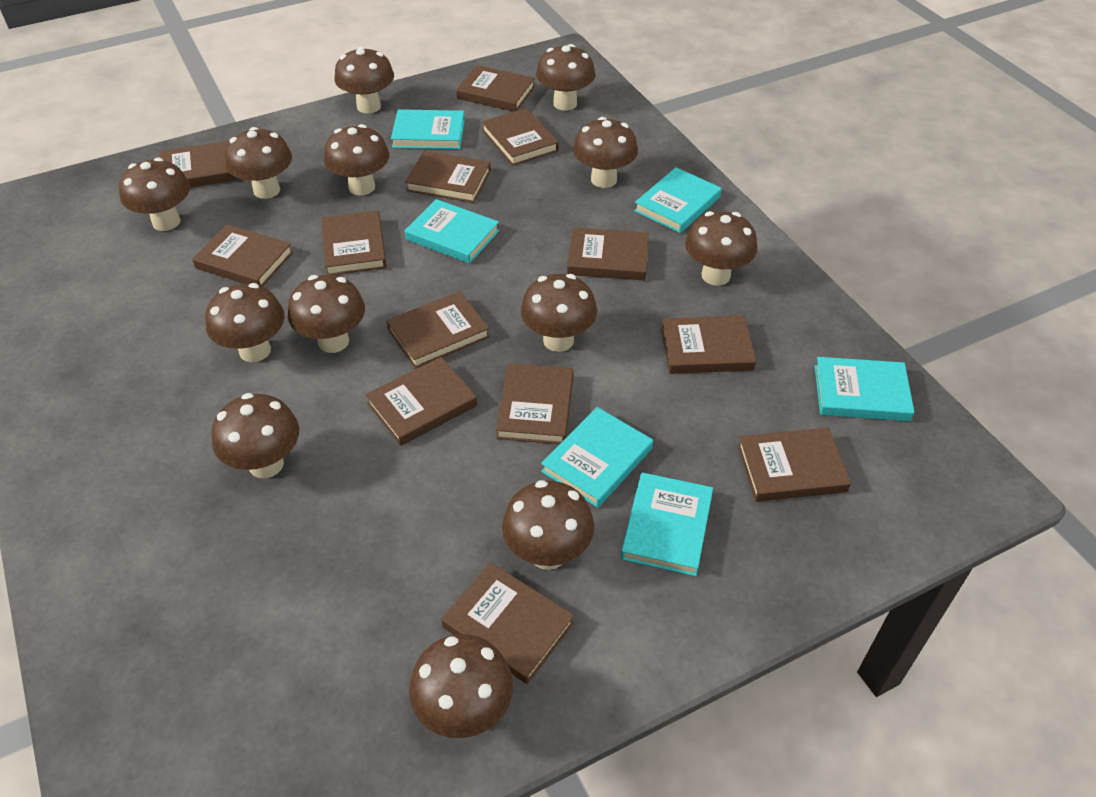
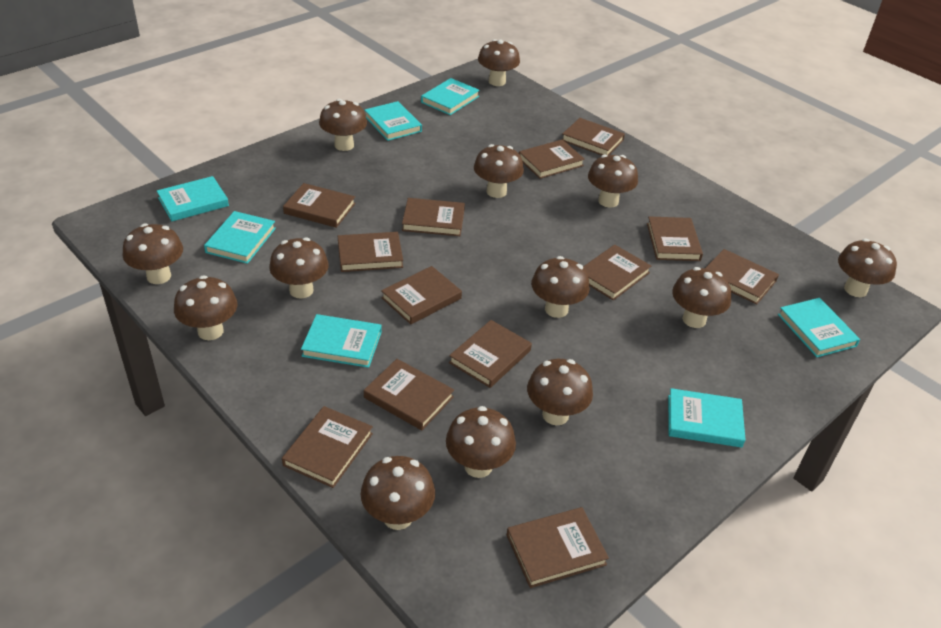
turquoise book: [391,109,465,149] [405,199,499,264] [541,407,653,508] [621,473,713,576] [634,167,722,233] [815,357,914,421] = 6 -> [157,176,229,222] [204,211,276,264] [301,314,382,368] [365,101,422,141] [421,78,480,115] [668,388,746,448] [778,298,860,357] = 7

